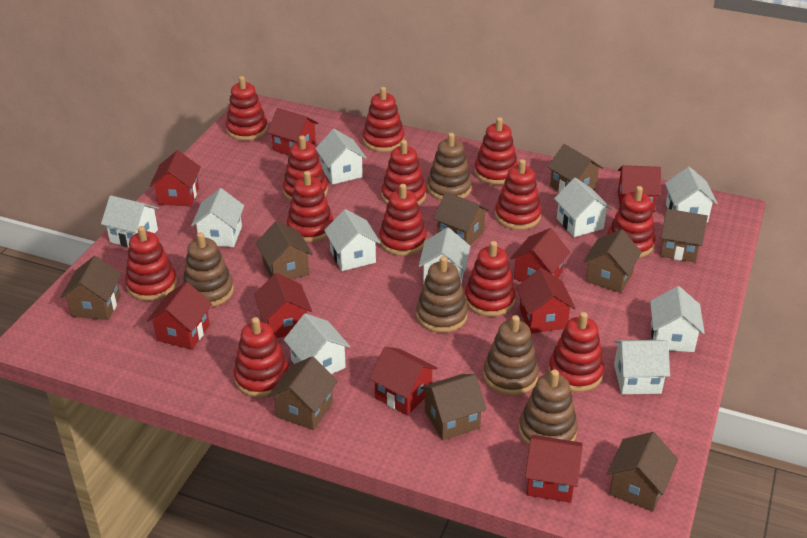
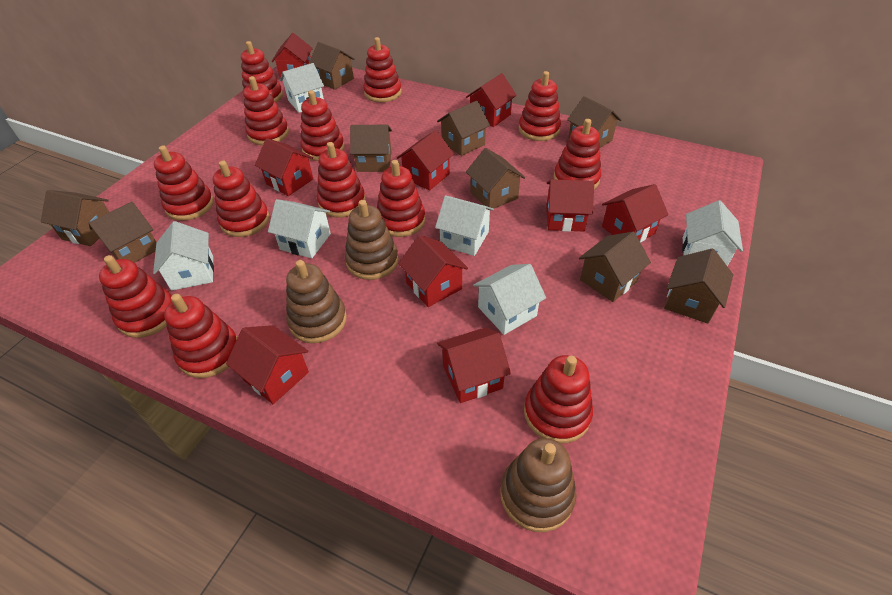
brown stacking toy: [183,232,234,307] [416,256,468,333] [427,133,472,200] [483,315,539,395] [519,370,578,446] = 5 -> [286,260,347,343] [345,200,399,280] [500,438,577,532] = 3
white house: [101,195,159,247] [191,188,244,247] [284,313,350,374] [316,129,367,185] [324,209,381,271] [419,227,470,285] [554,178,612,237] [614,340,670,394] [650,286,705,352] [665,167,718,222] = 10 -> [153,221,214,291] [268,199,331,258] [280,63,324,113] [435,195,494,256] [473,264,546,335] [682,200,743,267] = 6

